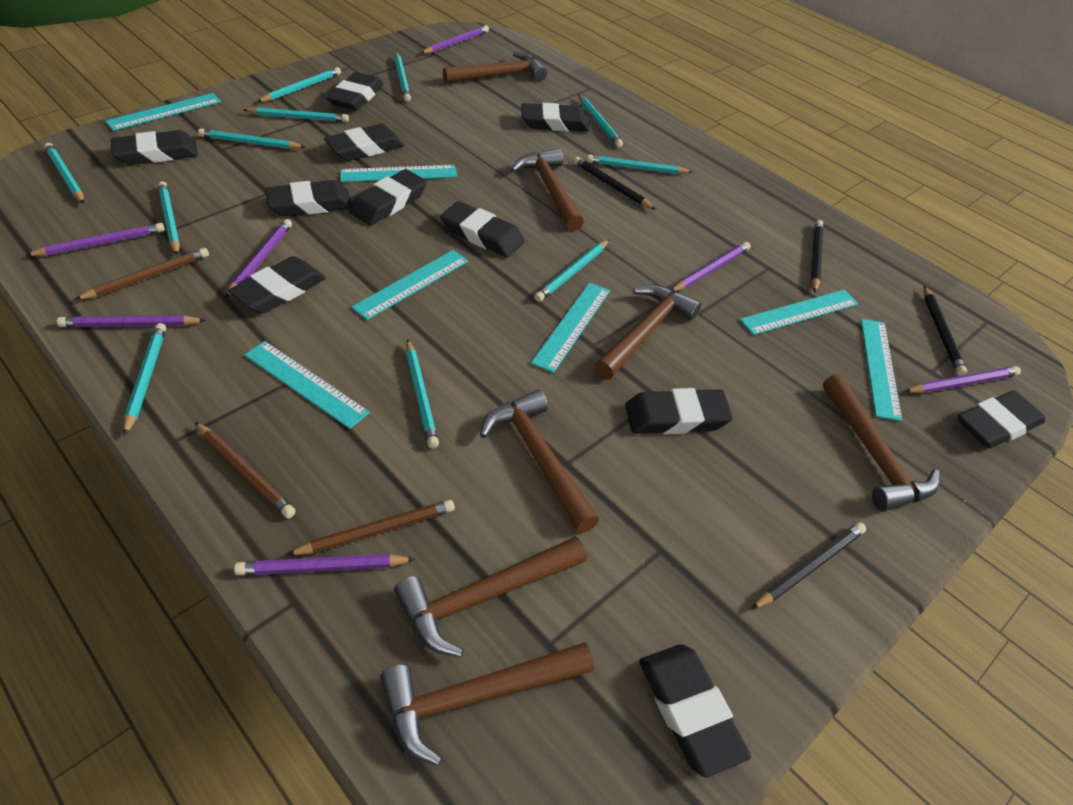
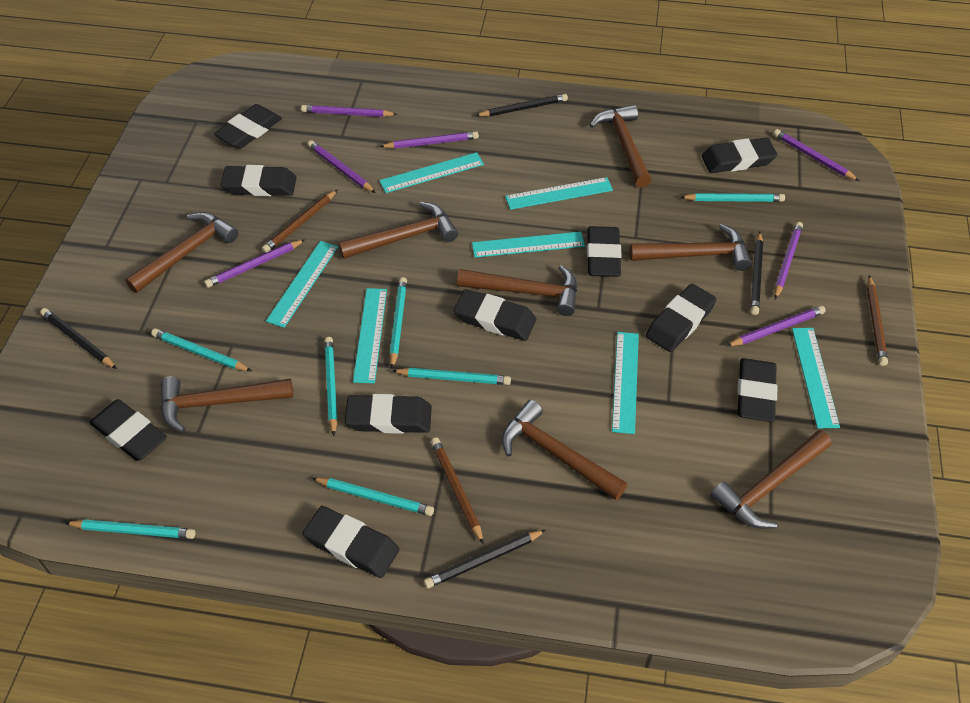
black eraser: [111,130,198,165] [228,256,326,314] [265,180,352,216] [324,124,404,161] [327,72,384,111] [349,169,427,225] [440,201,525,257] [521,103,590,131] [625,388,733,434] [639,644,751,778] [958,390,1045,448] = 11 -> [90,399,167,461] [214,104,282,149] [221,165,297,196] [303,506,399,578] [345,394,432,434] [454,289,536,341] [587,226,622,277] [646,284,717,352] [702,138,777,173] [737,358,777,422] = 10
brown hammer: [380,642,594,766] [394,536,587,657] [443,52,547,84] [480,390,599,533] [511,149,584,231] [594,285,701,379] [823,374,940,511] = 7 -> [125,212,238,293] [161,377,293,432] [338,202,458,259] [457,265,577,316] [502,400,627,500] [590,105,652,188] [629,224,752,271] [711,430,832,529] = 8
turquoise pencil: [44,143,84,204] [124,323,166,436] [158,181,180,255] [198,128,305,149] [244,107,349,122] [257,67,341,102] [394,52,411,102] [406,339,439,448] [534,239,610,302] [578,94,623,147] [587,154,692,174] = 11 -> [65,519,195,539] [151,329,251,371] [312,477,434,516] [324,337,337,436] [390,277,407,369] [392,368,511,385] [681,193,785,202] = 7

